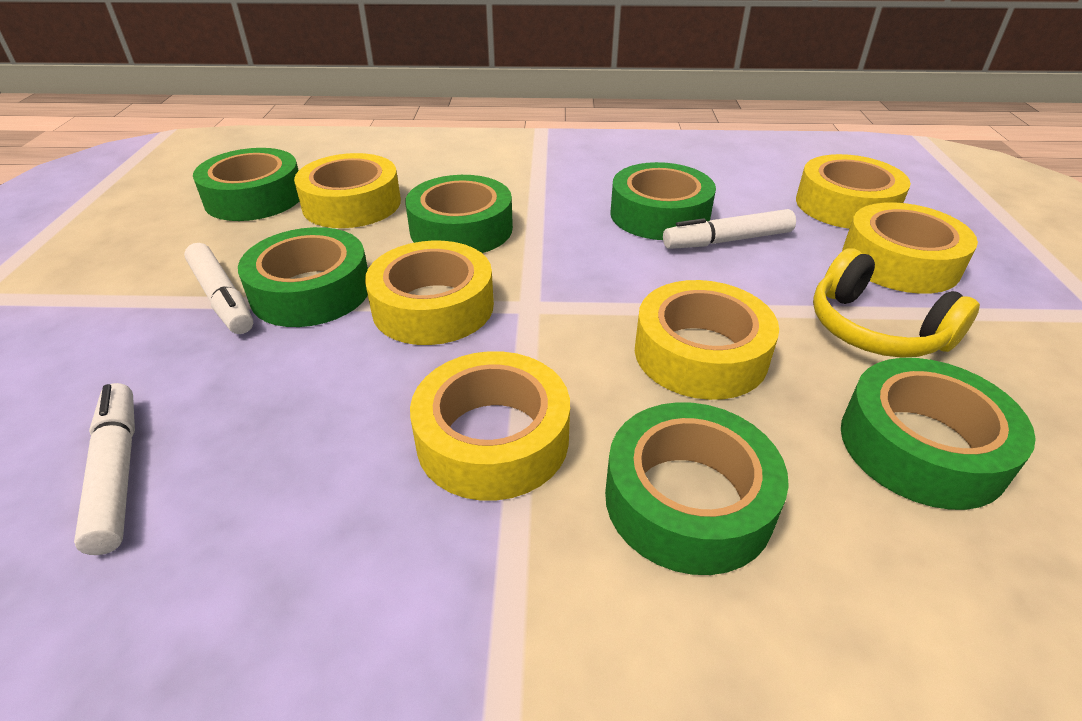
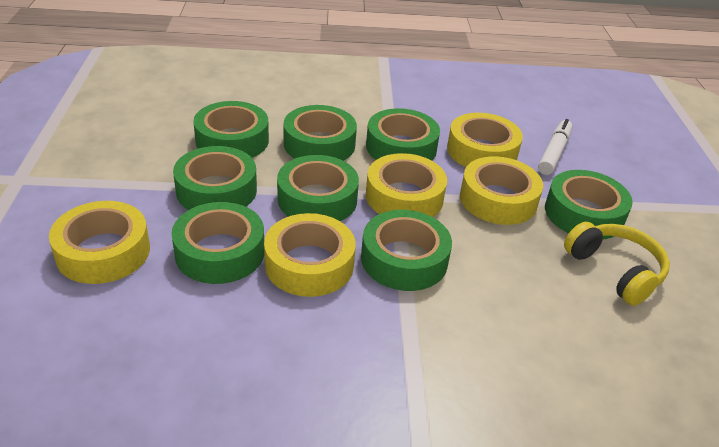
green tape: [193,148,299,221] [238,227,368,327] [405,175,513,253] [605,402,789,575] [610,162,716,240] [841,358,1036,510] = 6 -> [171,202,264,284] [173,146,257,210] [193,101,269,158] [277,155,359,221] [284,105,357,161] [361,210,452,291] [366,108,440,160] [545,170,633,239] = 8
white marker: [74,383,135,555] [184,243,253,334] [663,209,796,249] = 3 -> [538,119,572,175] = 1
yellow tape: [294,153,401,228] [365,241,494,345] [410,351,570,501] [635,280,779,400] [796,154,911,229] [842,202,978,294] = 6 -> [49,201,150,284] [264,213,356,297] [366,153,447,217] [447,113,523,167] [460,156,543,225] = 5

